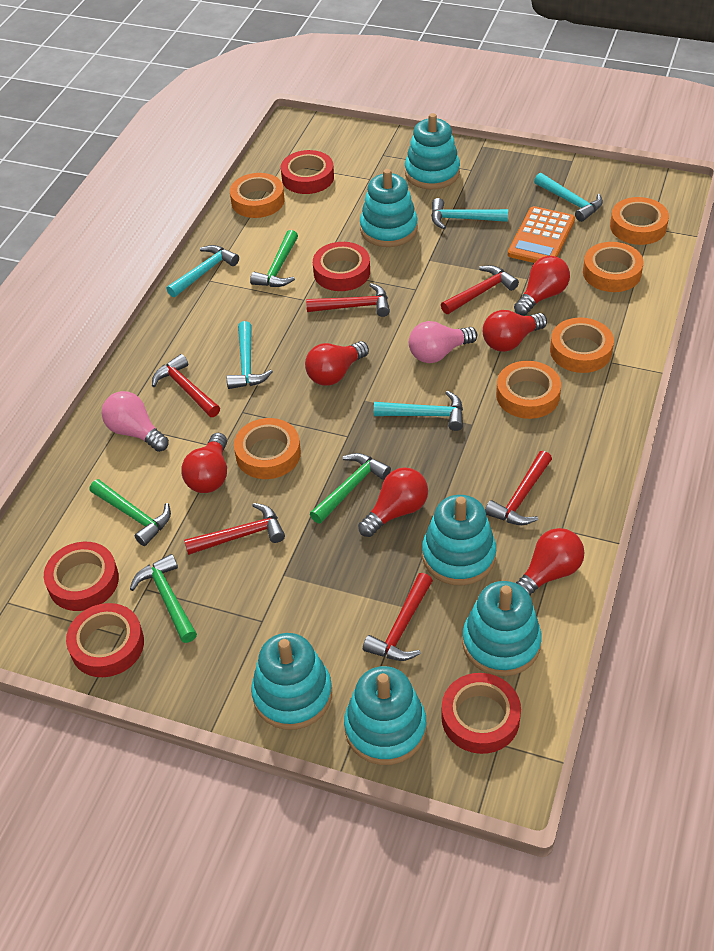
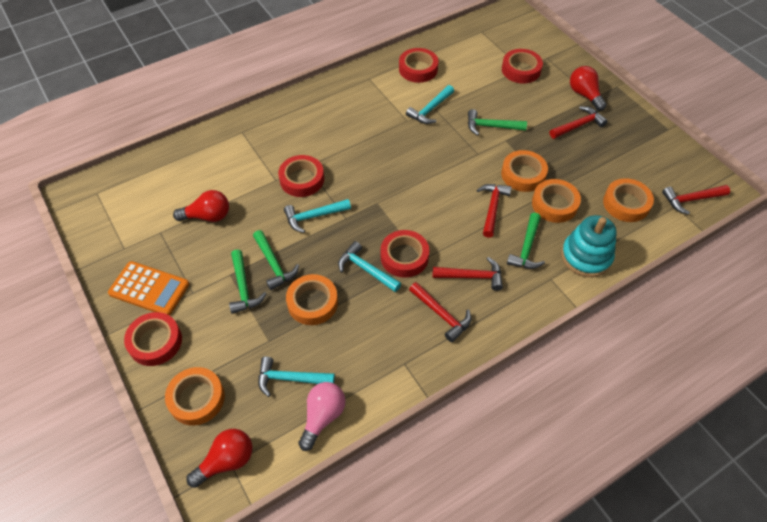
orange tape: [230,173,284,218] [234,418,301,479] [496,361,561,419] [550,318,614,373] [583,242,643,292] [610,197,669,245] = 6 -> [165,367,225,426] [286,274,338,325] [501,150,548,192] [532,179,581,223] [603,178,654,222] = 5
pink light bulb: [101,391,169,452] [409,321,477,363] = 2 -> [298,382,346,451] = 1
red hammer: [152,354,220,417] [184,503,285,555] [306,283,390,317] [363,573,433,661] [441,265,519,314] [485,451,552,525] = 6 -> [409,282,471,342] [433,257,503,291] [477,184,512,238] [550,106,608,139] [662,185,730,215] = 5
red light bulb: [181,433,227,493] [305,341,369,386] [358,467,428,537] [483,310,547,352] [514,256,570,316] [516,528,584,596] = 6 -> [173,190,229,222] [187,429,252,488] [570,66,606,111] = 3
turquoise hammer: [167,245,239,297] [227,321,273,389] [374,391,463,431] [431,198,508,229] [534,173,603,222] = 5 -> [258,356,335,397] [284,199,351,233] [338,241,401,292] [406,85,454,124] = 4
turquoise stacking toy: [251,633,332,730] [344,666,426,765] [360,169,418,247] [405,113,460,190] [422,495,496,585] [462,581,542,676] = 6 -> [561,215,617,277] = 1

